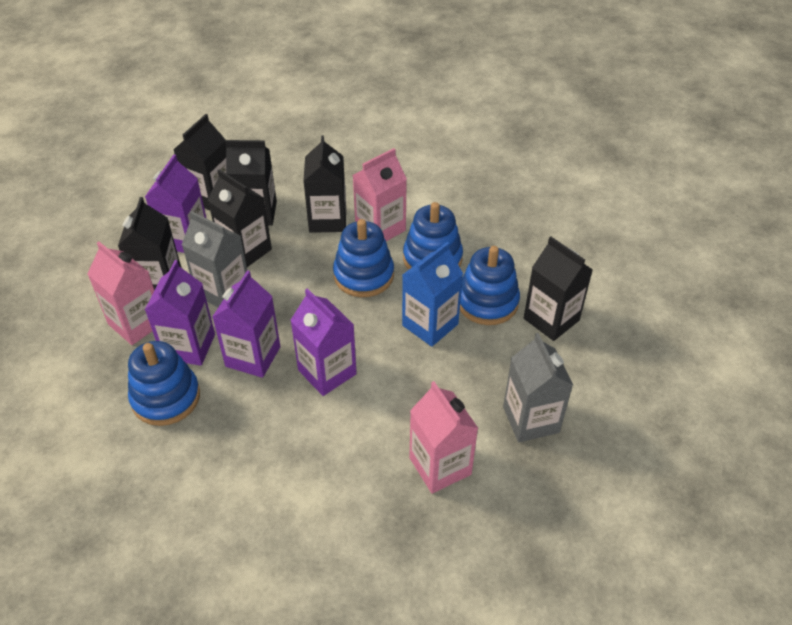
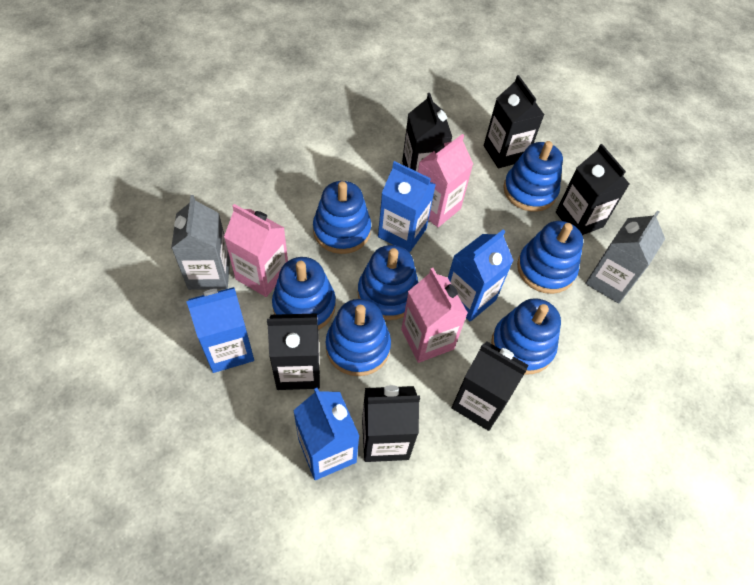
blue carton: [402,242,463,347] = 1 -> [186,287,254,373] [293,388,359,480] [378,161,436,253] [448,229,514,322] = 4
blue stacking toy: [128,341,200,426] [333,219,394,297] [403,202,463,270] [460,246,520,325] = 4 -> [272,257,336,330] [313,181,371,254] [326,299,391,376] [358,245,418,320] [491,298,561,375] [503,141,563,212] [517,221,583,294] = 7
purple carton: [145,155,207,253] [145,260,215,366] [212,270,280,378] [290,288,357,396] = 4 -> none = 0

